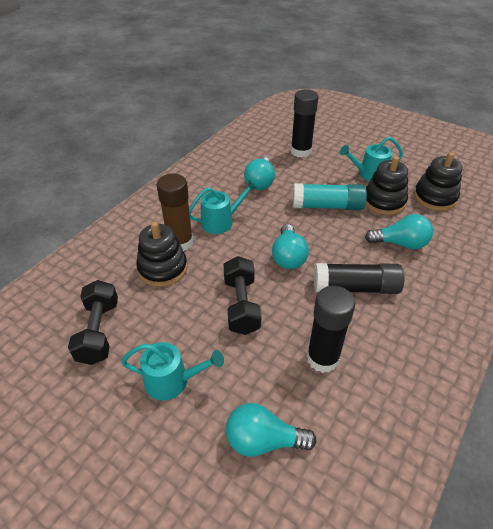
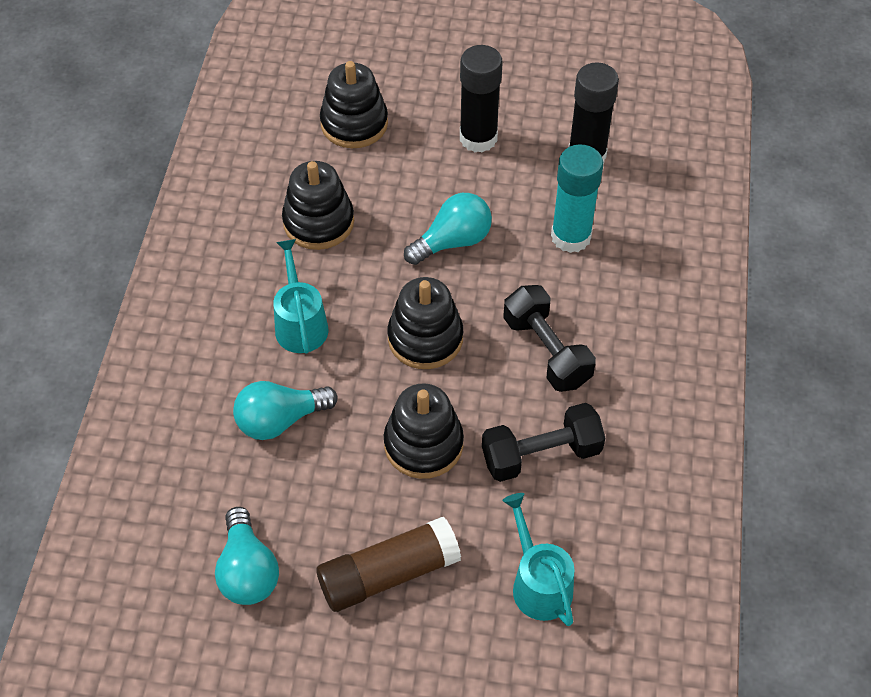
black glue stick: [291,90,319,158] [306,286,355,373] [314,263,404,294] = 3 -> [460,45,503,153] [568,63,619,164] = 2
black stacking toy: [136,222,187,287] [365,156,408,215] [414,152,463,211] = 3 -> [282,161,354,250] [320,61,388,148] [384,383,464,479] [388,277,463,369] = 4
turquoise light bulb: [226,403,317,457] [244,157,275,190] [272,224,309,269] [365,214,433,249] = 4 -> [215,507,279,605] [233,381,338,440] [404,193,492,265] = 3
turquoise watering can: [121,342,224,401] [189,179,258,234] [340,137,403,181] = 3 -> [273,239,329,354] [502,493,575,626] = 2

